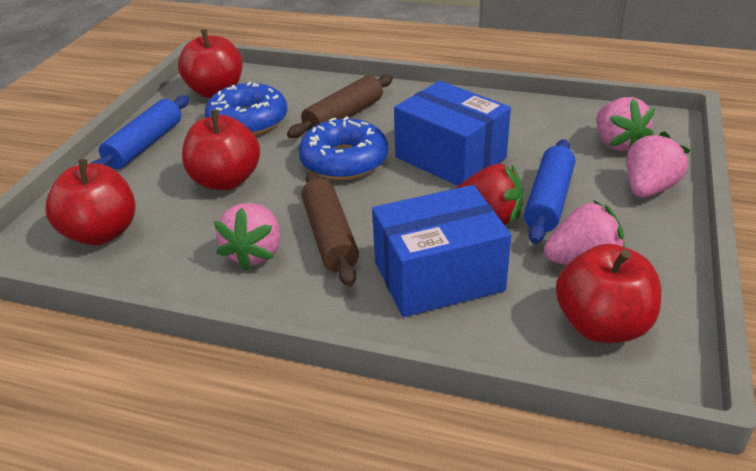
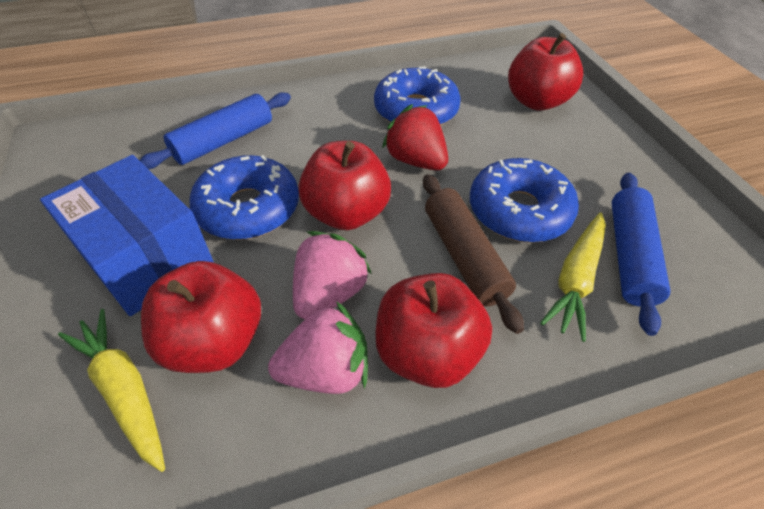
blue box: [372,185,511,317] [394,81,511,186] = 2 -> [40,155,214,316] = 1
blue donut: [205,82,287,136] [298,116,388,180] = 2 -> [189,155,299,240] [374,66,461,126] [470,158,579,243] = 3
brown rolling pin: [287,74,393,138] [301,171,359,286] = 2 -> [423,174,524,334] = 1
pink strawberry: [214,203,280,271] [544,200,625,265] [596,97,655,151] [627,131,691,198] = 4 -> [268,301,368,394] [293,231,372,319] = 2
yellow carrot: none = 0 -> [58,309,165,472] [540,212,606,342] = 2

